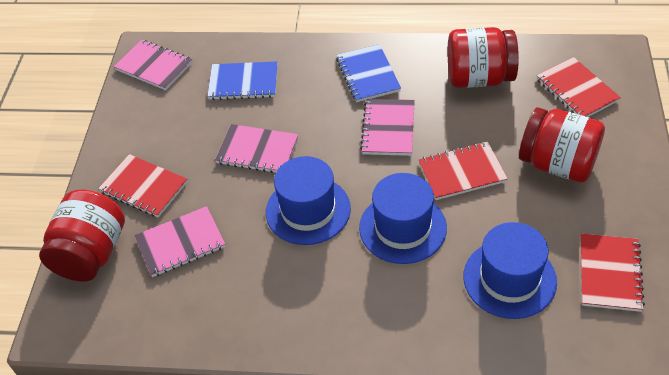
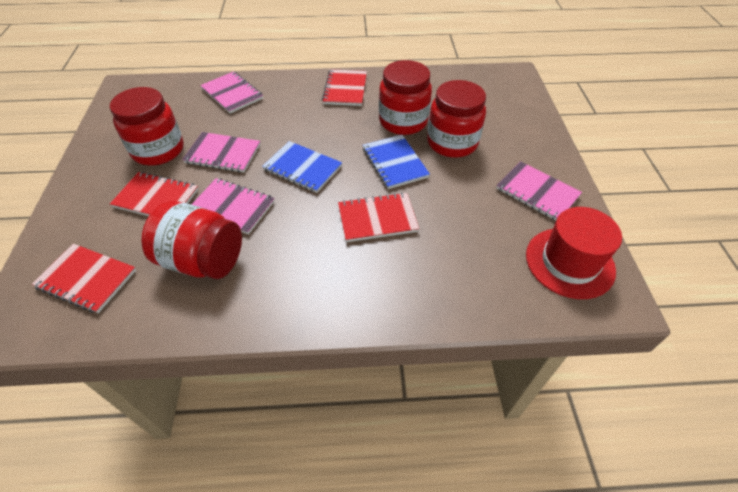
blue hat: [266,156,351,245] [359,173,447,264] [463,222,557,319] = 3 -> none = 0
red hat: none = 0 -> [526,207,622,299] = 1
red jar: [39,190,125,282] [448,27,519,88] [519,107,605,182] = 3 -> [110,87,184,166] [141,201,242,279] [379,60,432,135] [427,80,486,158] = 4

